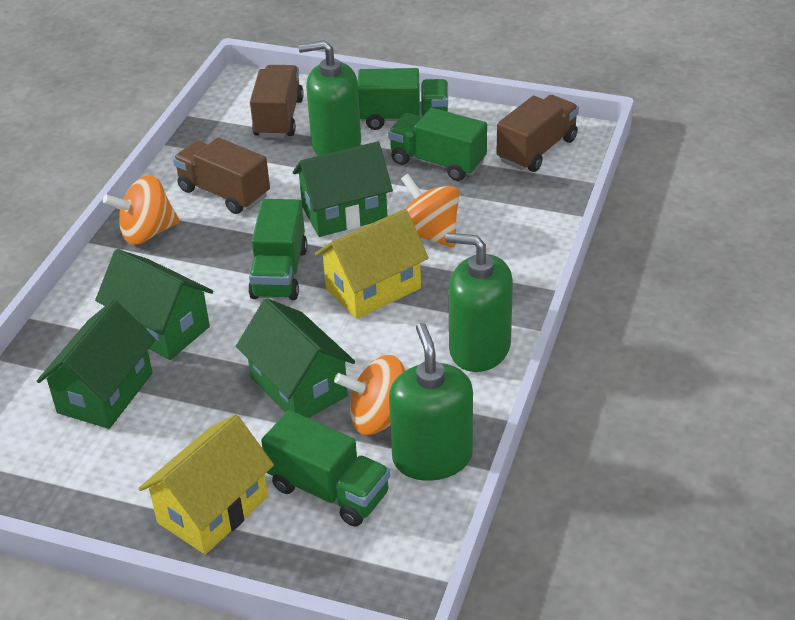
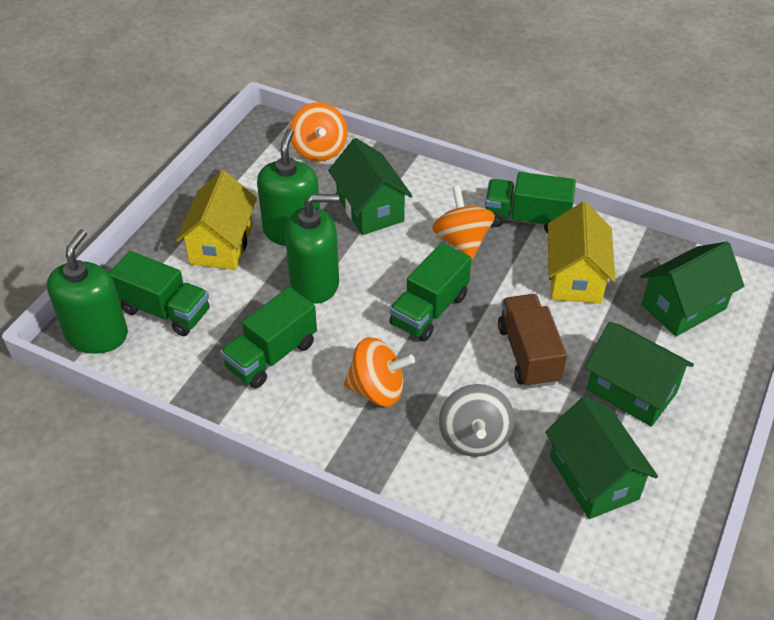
brown truck: [173,137,270,214] [250,65,304,138] [497,95,579,172] = 3 -> [498,294,567,388] = 1
grey spinning top: none = 0 -> [439,384,515,457] = 1

